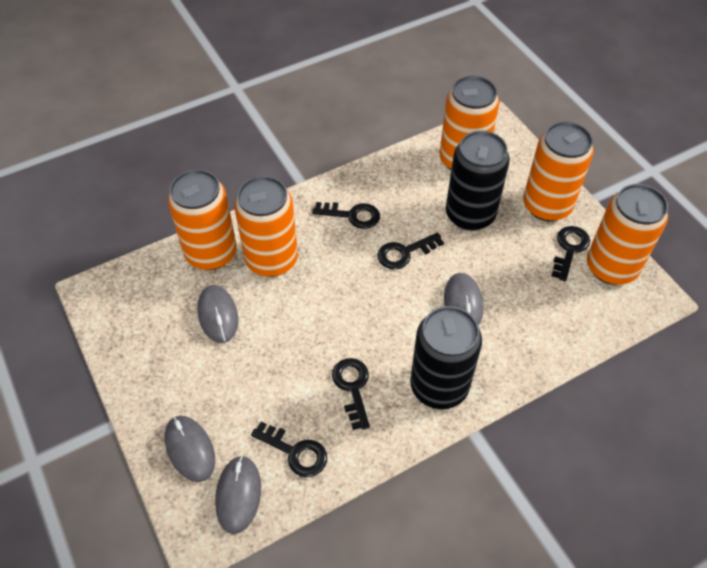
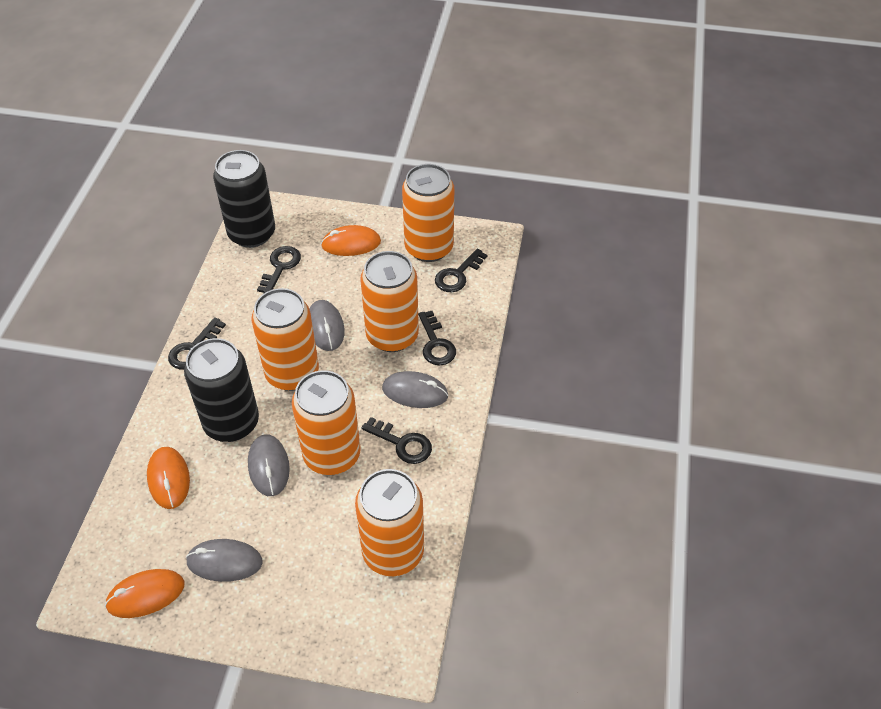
orange mouse: none = 0 -> [105,569,184,618] [147,447,190,509] [321,225,381,256] = 3

